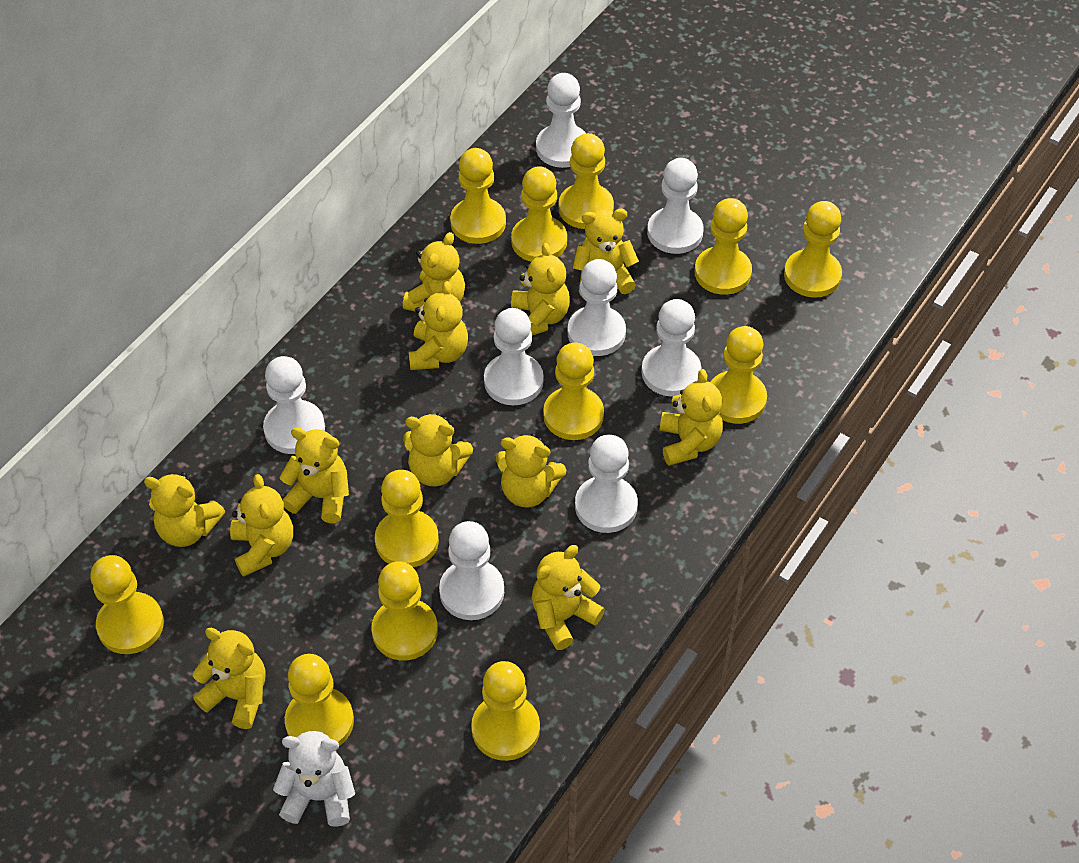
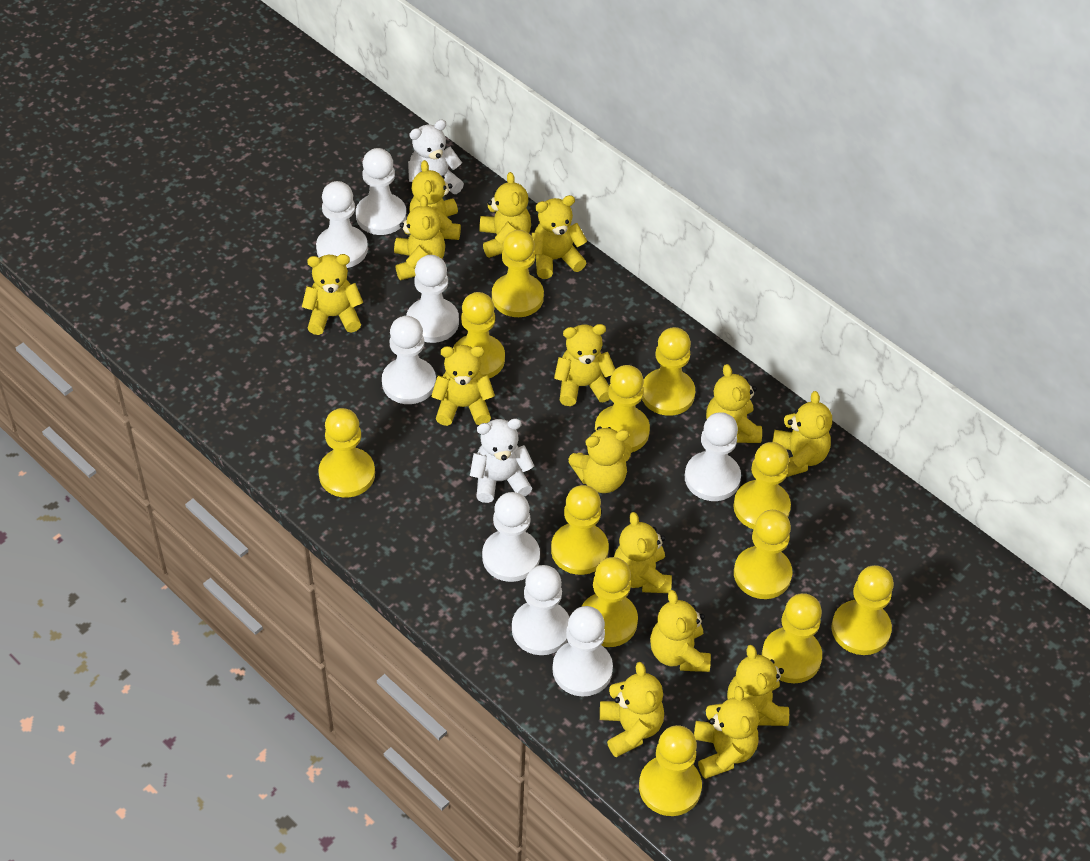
white teddy bear: [273,731,355,827] = 1 -> [408,120,464,194] [470,418,534,503] = 2
yellow teddy bear: [144,472,225,547] [192,628,265,729] [230,474,293,577] [279,427,349,523] [403,232,465,312] [403,413,473,486] [409,281,468,370] [496,433,566,508] [511,243,570,336] [532,545,605,650] [573,209,639,295] [660,369,723,466] = 12 -> [302,254,363,335] [394,195,445,280] [409,160,461,240] [431,345,495,426] [479,172,531,258] [531,195,587,279] [554,324,615,406] [569,426,632,493] [600,662,664,757] [614,512,672,593] [650,590,711,672] [694,686,759,779] [706,364,762,443] [727,645,789,726] [772,391,832,477] = 15

